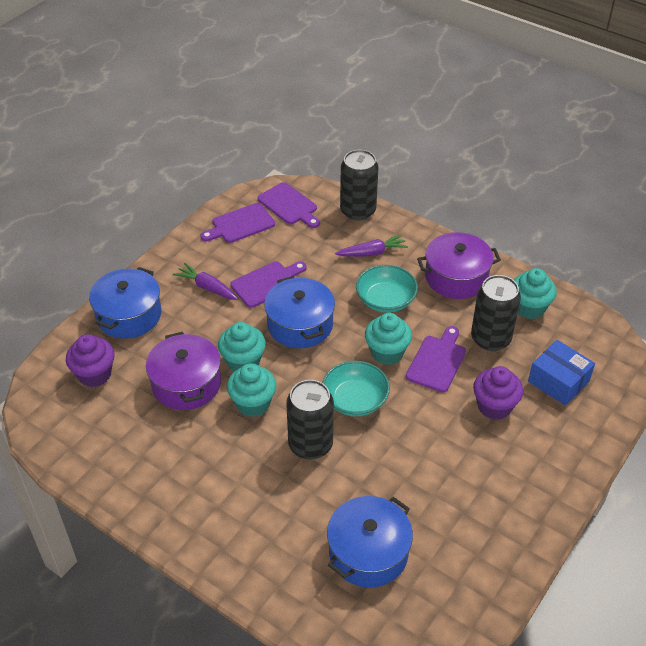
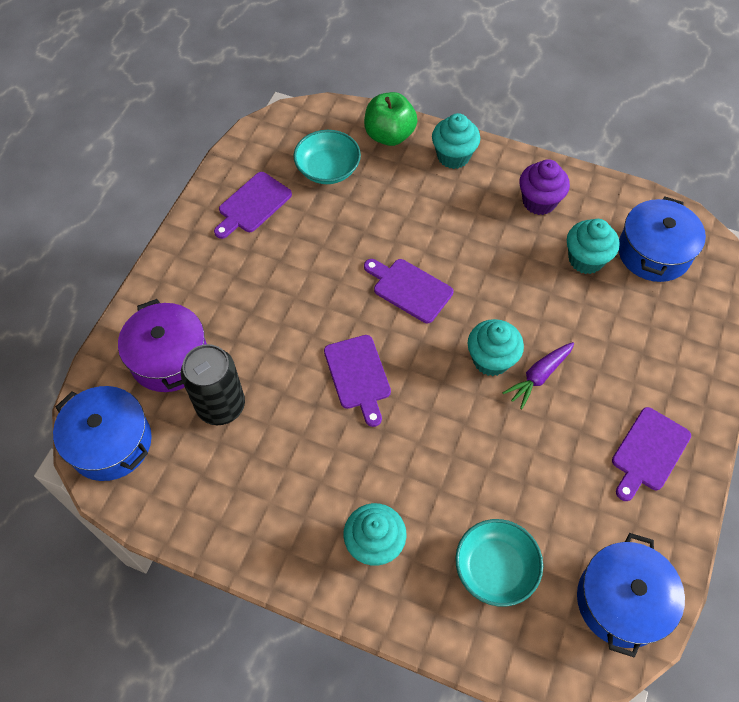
black can: [286,380,334,460] [340,150,378,221] [471,275,521,351] = 3 -> [181,344,245,425] = 1
blue box: [528,340,595,406] = 1 -> none = 0
green apple: none = 0 -> [364,92,417,146] = 1
purple carrot: [173,263,238,300] [335,235,408,257] = 2 -> [502,342,574,409] = 1
purple cupcake: [66,334,115,387] [473,366,523,420] = 2 -> [519,159,570,215] = 1
purple pot: [146,332,221,410] [417,232,501,299] = 2 -> [118,299,207,392] = 1

